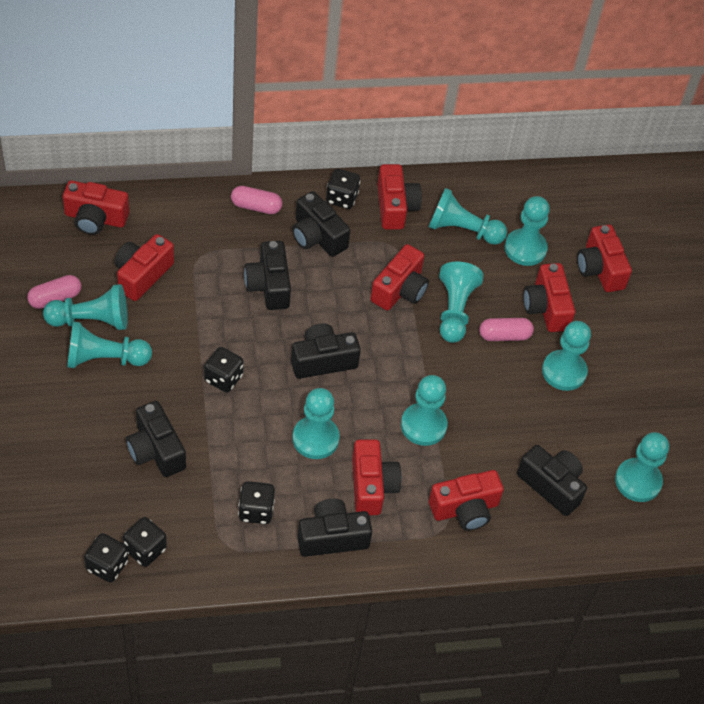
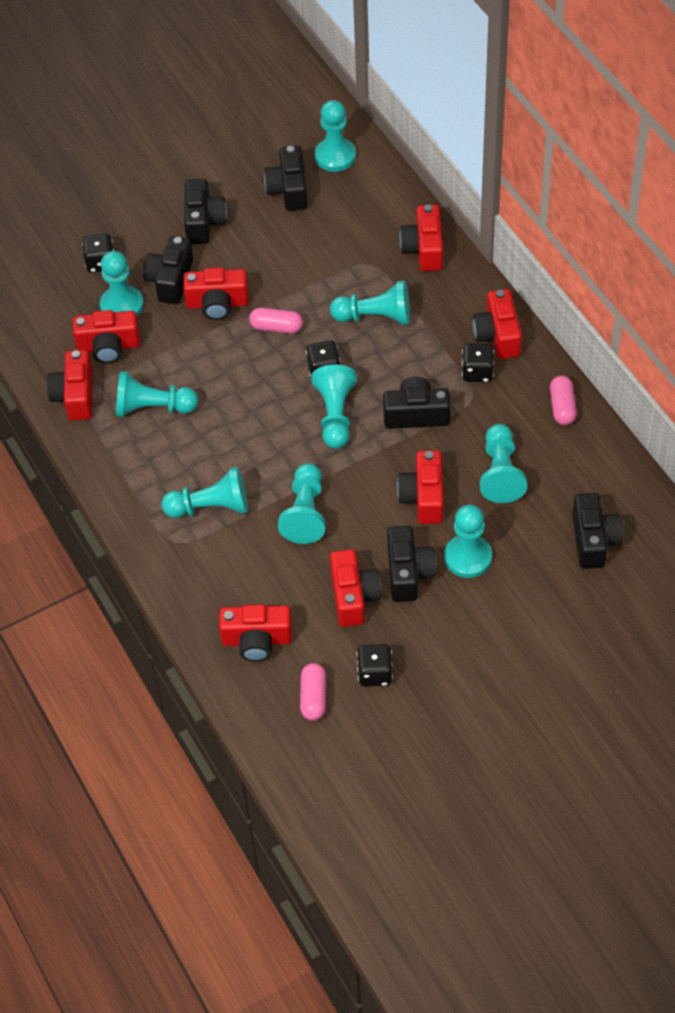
black dice: [84,533,128,583] [123,517,167,567] [204,347,244,392] [238,481,275,524] [326,169,360,209] = 5 -> [82,234,114,273] [306,341,340,379] [357,644,393,687] [462,344,494,382] = 4

